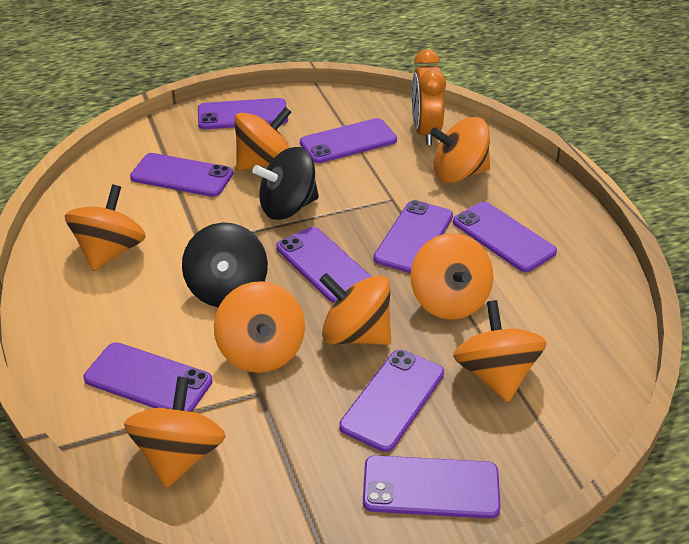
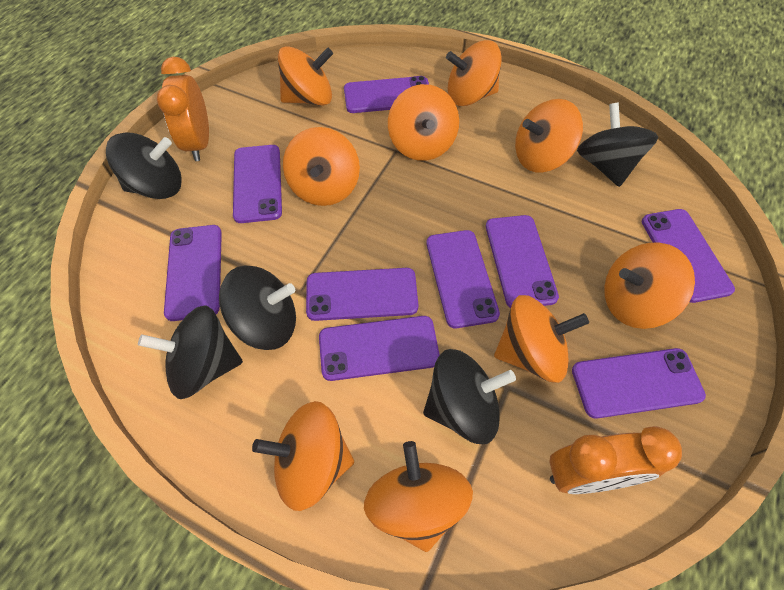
black spinning top: [182,223,268,307] [253,147,319,220] = 2 -> [106,132,182,199] [138,305,243,399] [219,266,296,350] [423,349,516,444] [577,103,658,187] = 5
orange clock: [412,49,446,145] = 1 -> [157,57,209,161] [549,426,682,494] = 2
orange spinning top: [65,184,146,271] [124,376,226,488] [214,281,305,373] [234,107,291,170] [320,273,391,345] [411,233,493,320] [430,117,490,183] [453,300,547,402] = 8 -> [252,401,354,511] [278,46,333,106] [283,127,360,206] [364,441,473,552] [388,84,459,161] [446,40,502,106] [494,295,589,383] [515,99,583,172] [604,243,695,329] = 9

